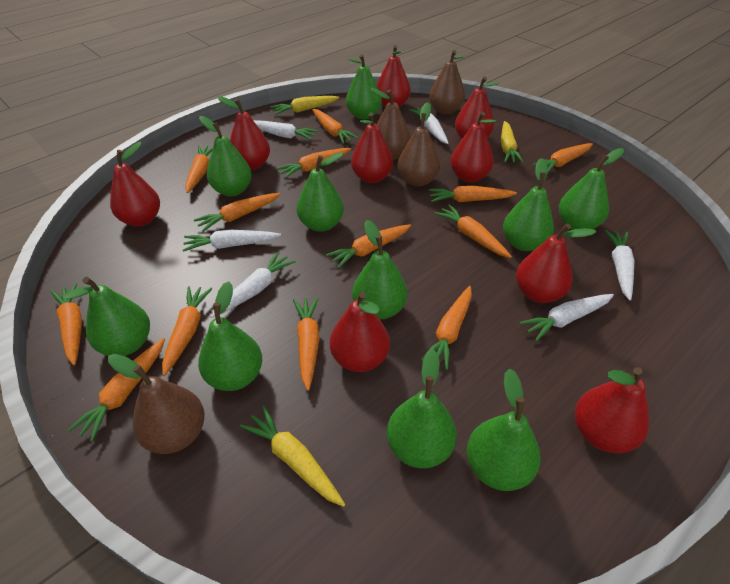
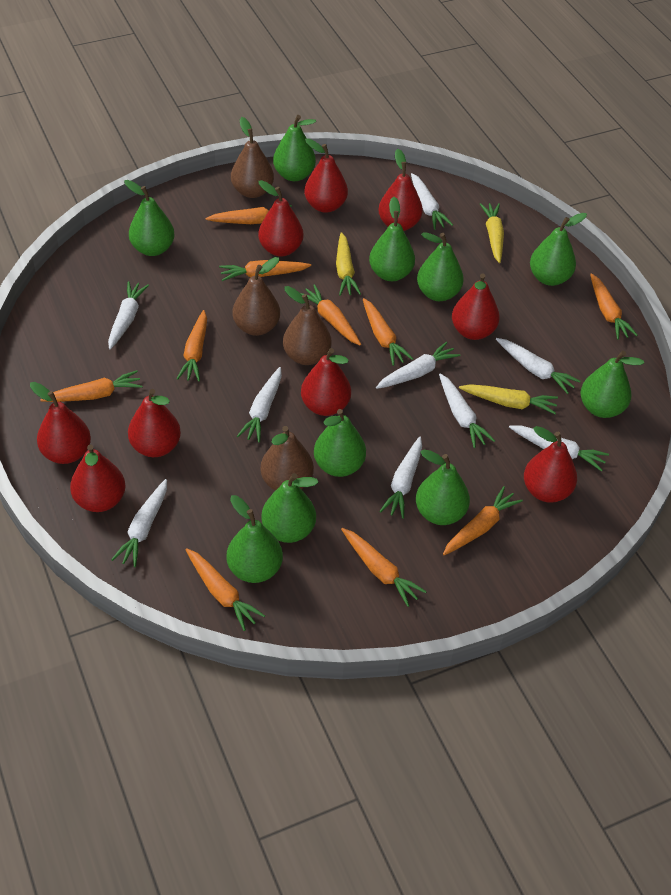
orange carrot: [50,283,82,365] [67,338,165,442] [162,286,212,376] [185,146,213,193] [194,193,281,232] [276,148,351,179] [293,297,320,391] [312,109,358,144] [326,224,411,269] [421,286,472,370] [429,186,517,202] [434,204,512,258] [532,143,593,173] = 13 -> [40,370,142,402] [177,310,207,382] [186,548,265,631] [206,205,292,224] [219,260,311,281] [301,284,361,345] [341,528,427,607] [363,298,413,366] [443,486,523,555] [590,273,638,340] = 10
white carrot: [183,230,281,252] [211,252,296,318] [253,120,318,140] [409,108,449,144] [519,294,614,342] [605,230,634,301] = 6 -> [108,281,149,350] [111,479,167,567] [237,367,282,443] [376,342,460,389] [379,436,422,519] [411,173,453,230] [439,373,495,448] [496,338,581,394] [509,425,609,471] = 9

